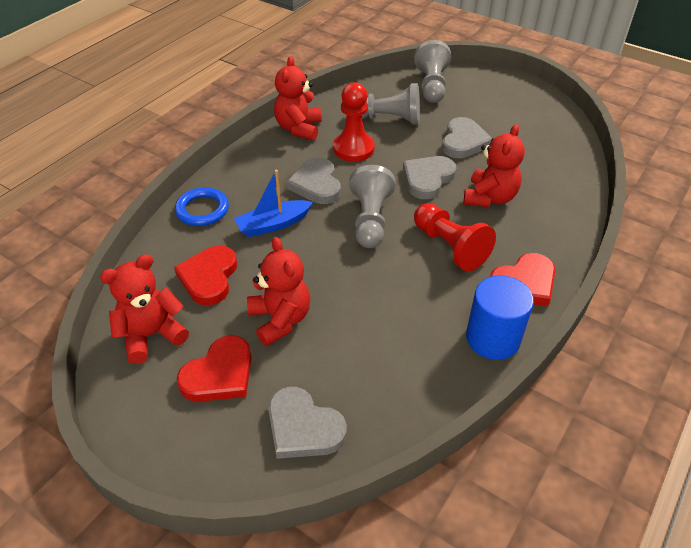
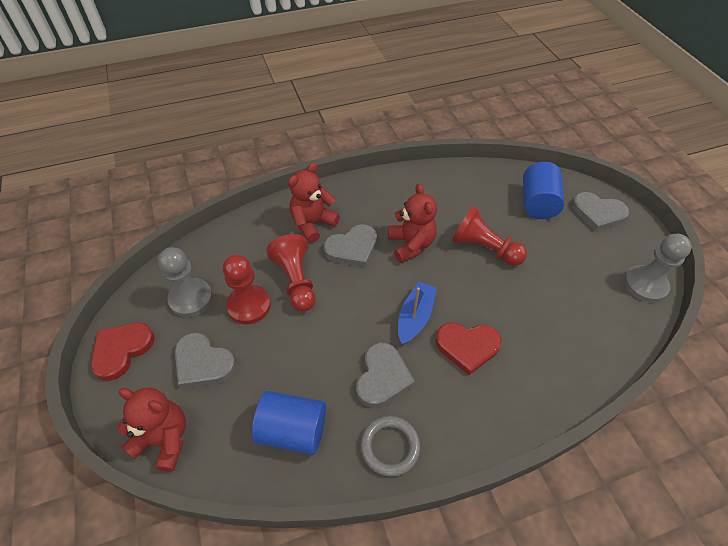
blue cylinder: [466,275,534,360] = 1 -> [252,391,326,455] [523,162,565,219] = 2
blue ring: [175,187,229,226] = 1 -> none = 0
grey pawn: [349,165,395,248] [362,83,420,125] [414,40,451,103] = 3 -> [158,247,213,317] [624,234,692,303] = 2
grey ring: none = 0 -> [360,416,420,477] = 1
red heart: [174,245,237,305] [177,335,252,402] [490,253,555,306] = 3 -> [91,323,155,381] [435,322,502,375] = 2
red pawn: [333,82,375,162] [414,203,496,271] = 2 -> [223,255,271,324] [266,234,316,312] [452,206,527,266] = 3
red teddy bear: [100,254,189,364] [247,237,310,346] [274,56,322,140] [463,124,525,207] = 4 -> [117,388,186,472] [288,163,340,243] [388,183,437,263] = 3

